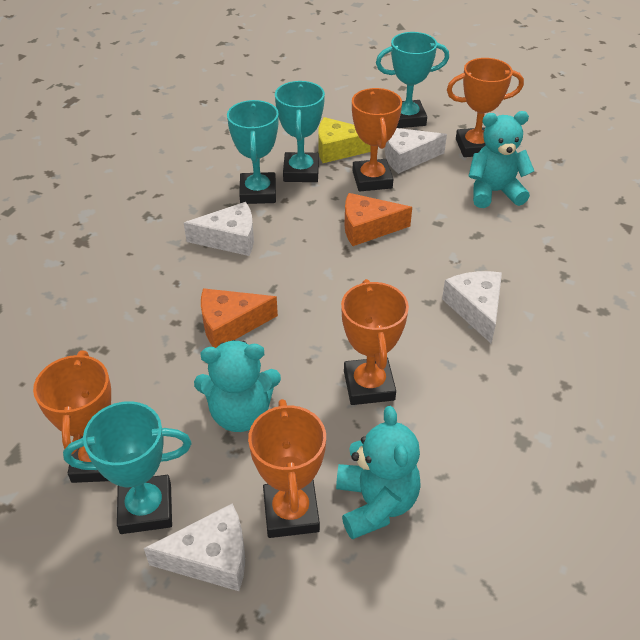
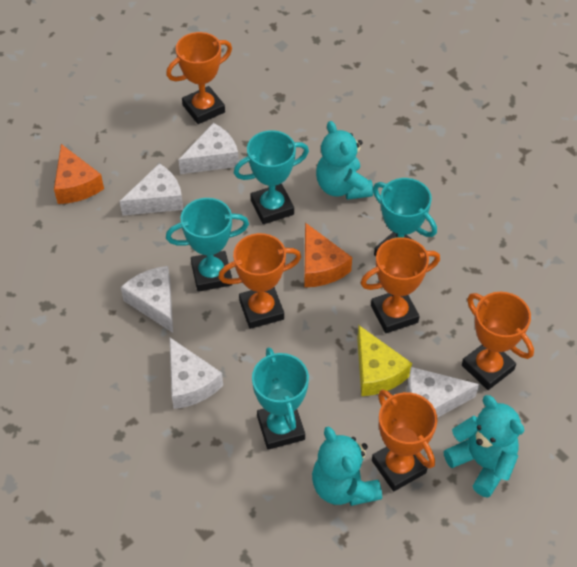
white cheese: [144,503,245,591] [184,202,254,256] [385,128,447,174] [442,271,502,343] = 4 -> [120,163,183,216] [121,266,173,333] [170,338,223,409] [178,123,239,174] [407,367,479,418] = 5

